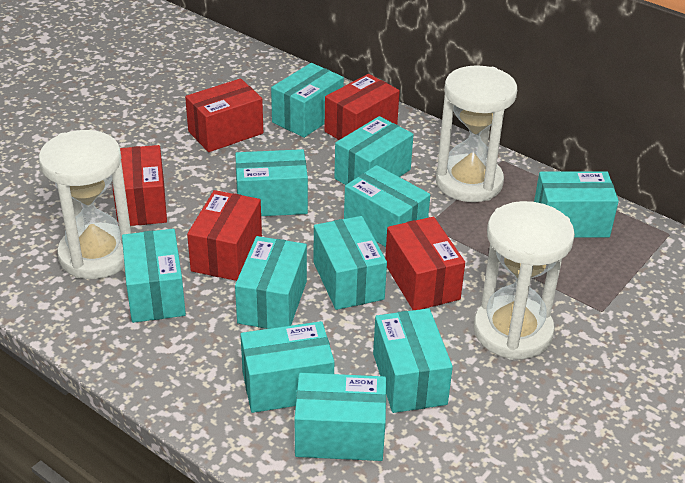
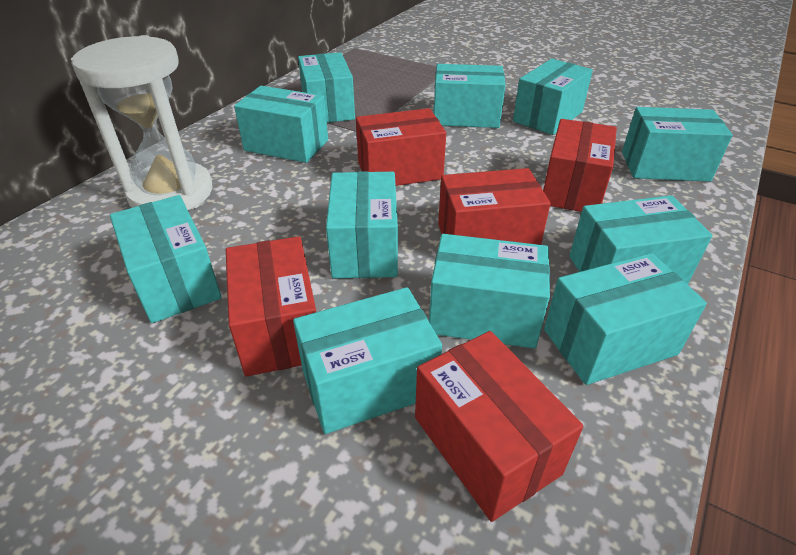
white hourglass: [39,130,131,279] [436,65,517,202] [474,201,575,360] = 3 -> [71,35,212,210] = 1

